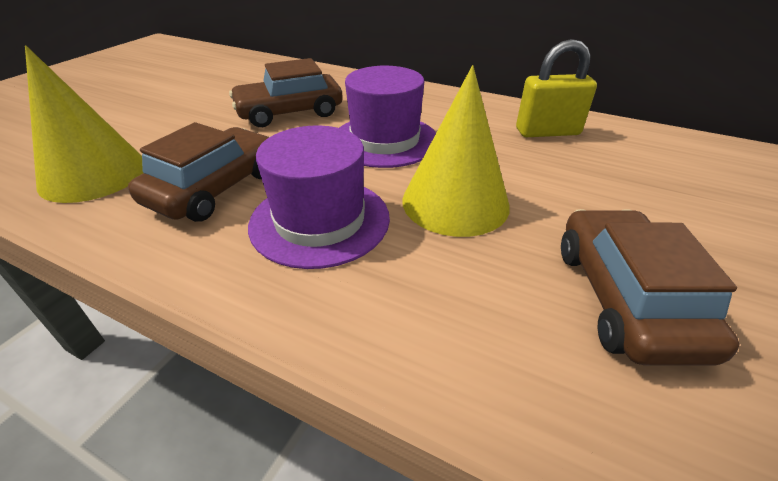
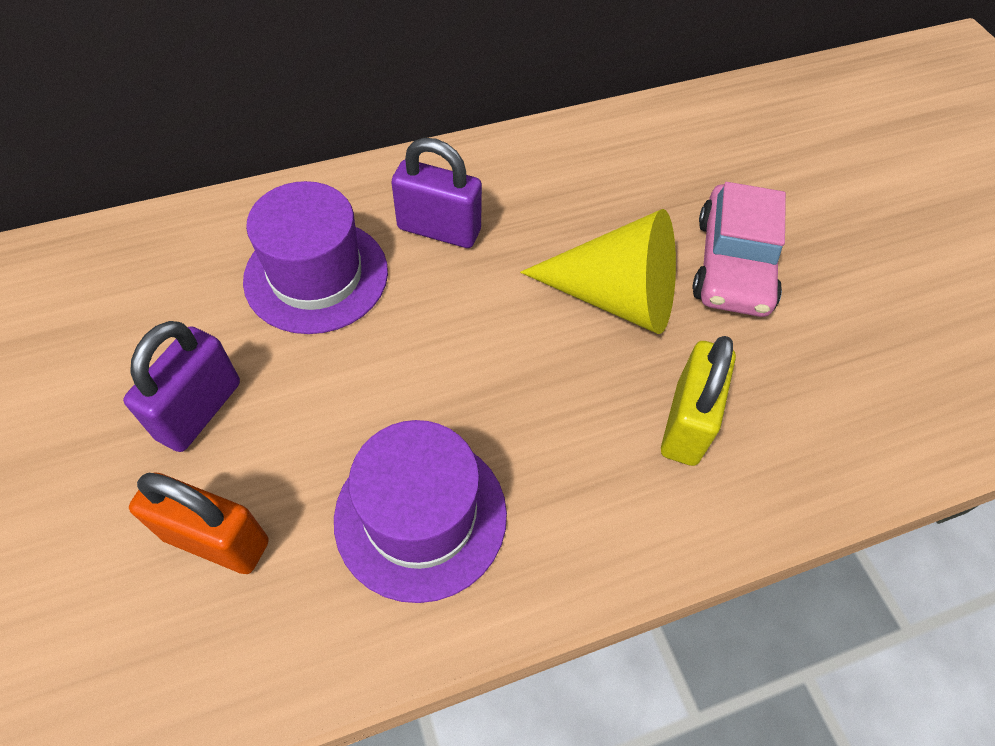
brown car: [128,122,270,222] [229,58,343,127] [561,209,739,366] = 3 -> none = 0
orange padlock: none = 0 -> [129,473,269,574] = 1
pink car: none = 0 -> [693,182,786,317] = 1
purple padlock: none = 0 -> [123,321,240,452] [391,138,482,248] = 2
yellow cone: [25,45,143,203] [402,65,510,237] = 2 -> [520,209,676,334] = 1

